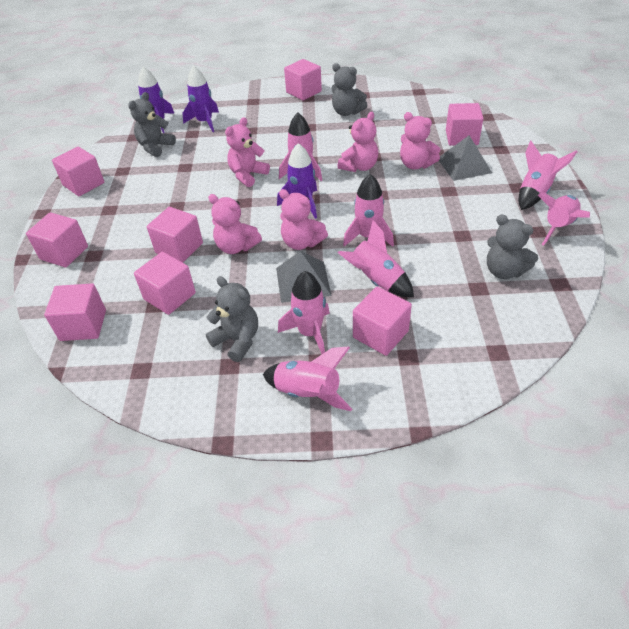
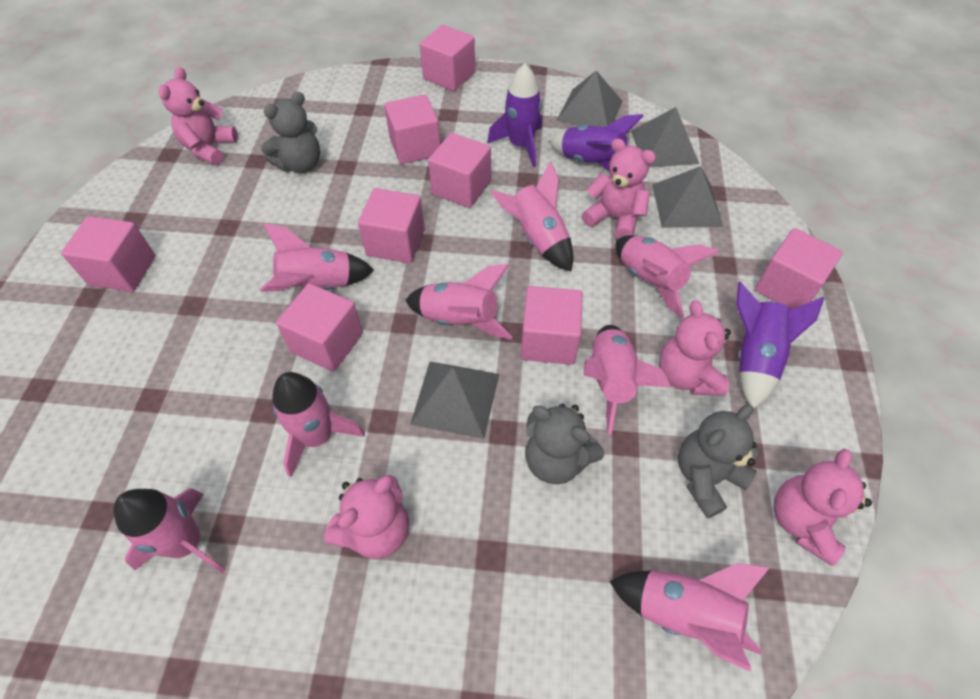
grey pyramid: [276,251,332,303] [439,135,492,181] = 2 -> [410,362,499,439] [557,71,623,127] [631,107,699,167] [652,166,723,228] = 4
grey teddy bear: [128,92,176,157] [206,276,258,362] [331,63,368,116] [487,215,538,279] = 4 -> [261,92,320,173] [525,404,604,485] [678,405,759,518] = 3
pink rocket: [263,347,352,411] [278,271,330,354] [279,113,322,181] [338,220,414,297] [343,174,394,247] [519,141,578,210] [538,192,590,246] = 7 -> [113,489,226,574] [260,223,374,292] [272,372,365,477] [405,264,513,340] [491,161,574,271] [583,325,671,434] [609,563,770,672] [616,235,719,319] = 8

